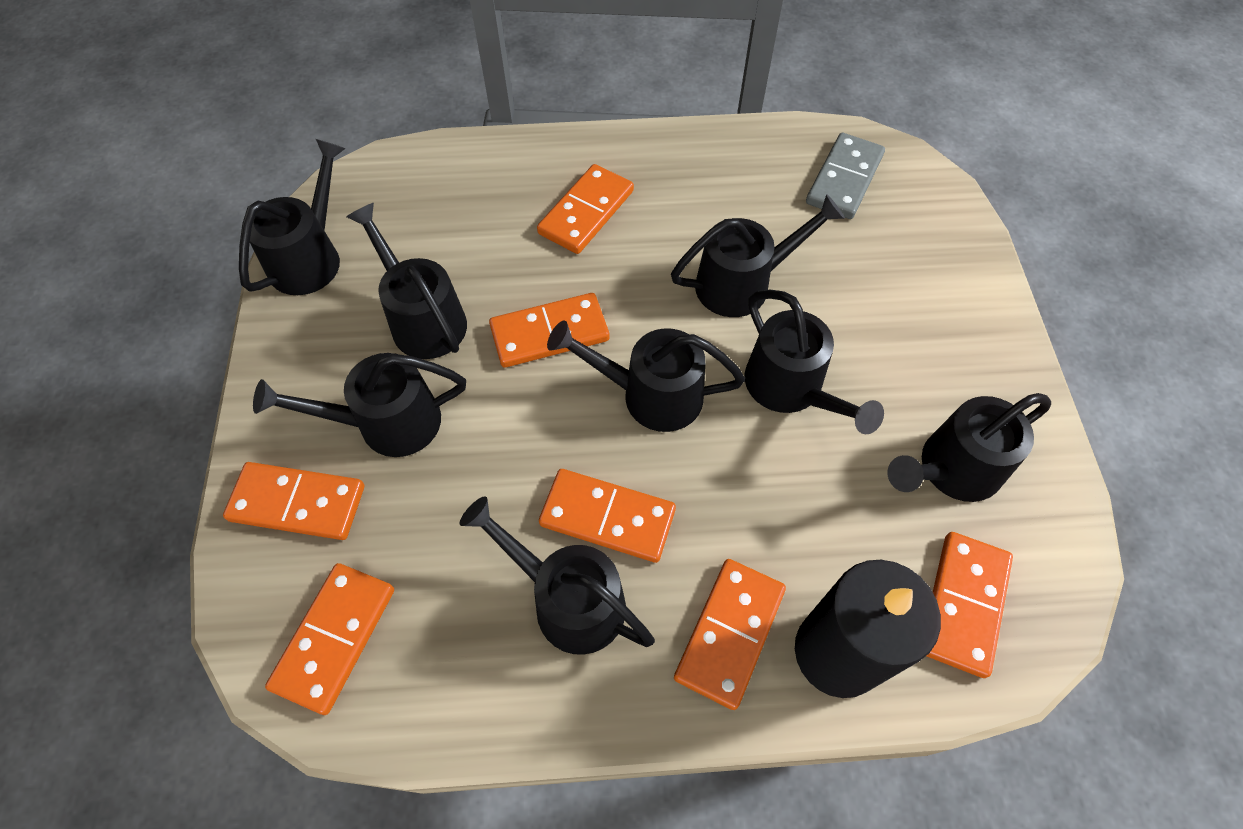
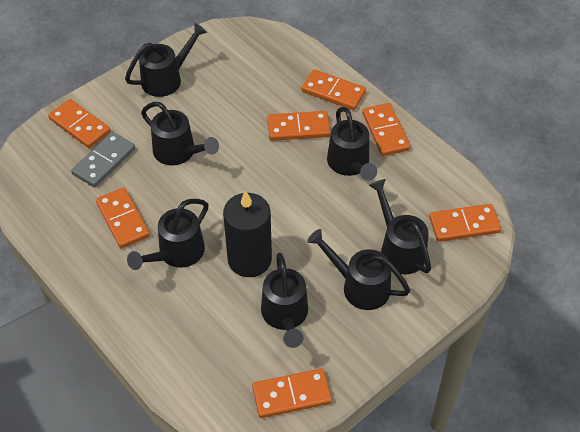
black watering can: [239,139,346,295] [253,353,466,457] [346,203,467,359] [460,496,655,655] [547,321,745,432] [671,194,845,317] [745,290,884,434] [888,393,1051,502] = 8 -> [125,23,207,97] [127,199,209,270] [141,102,219,165] [261,253,308,348] [307,229,410,310] [327,107,377,181] [369,179,431,274] = 7

